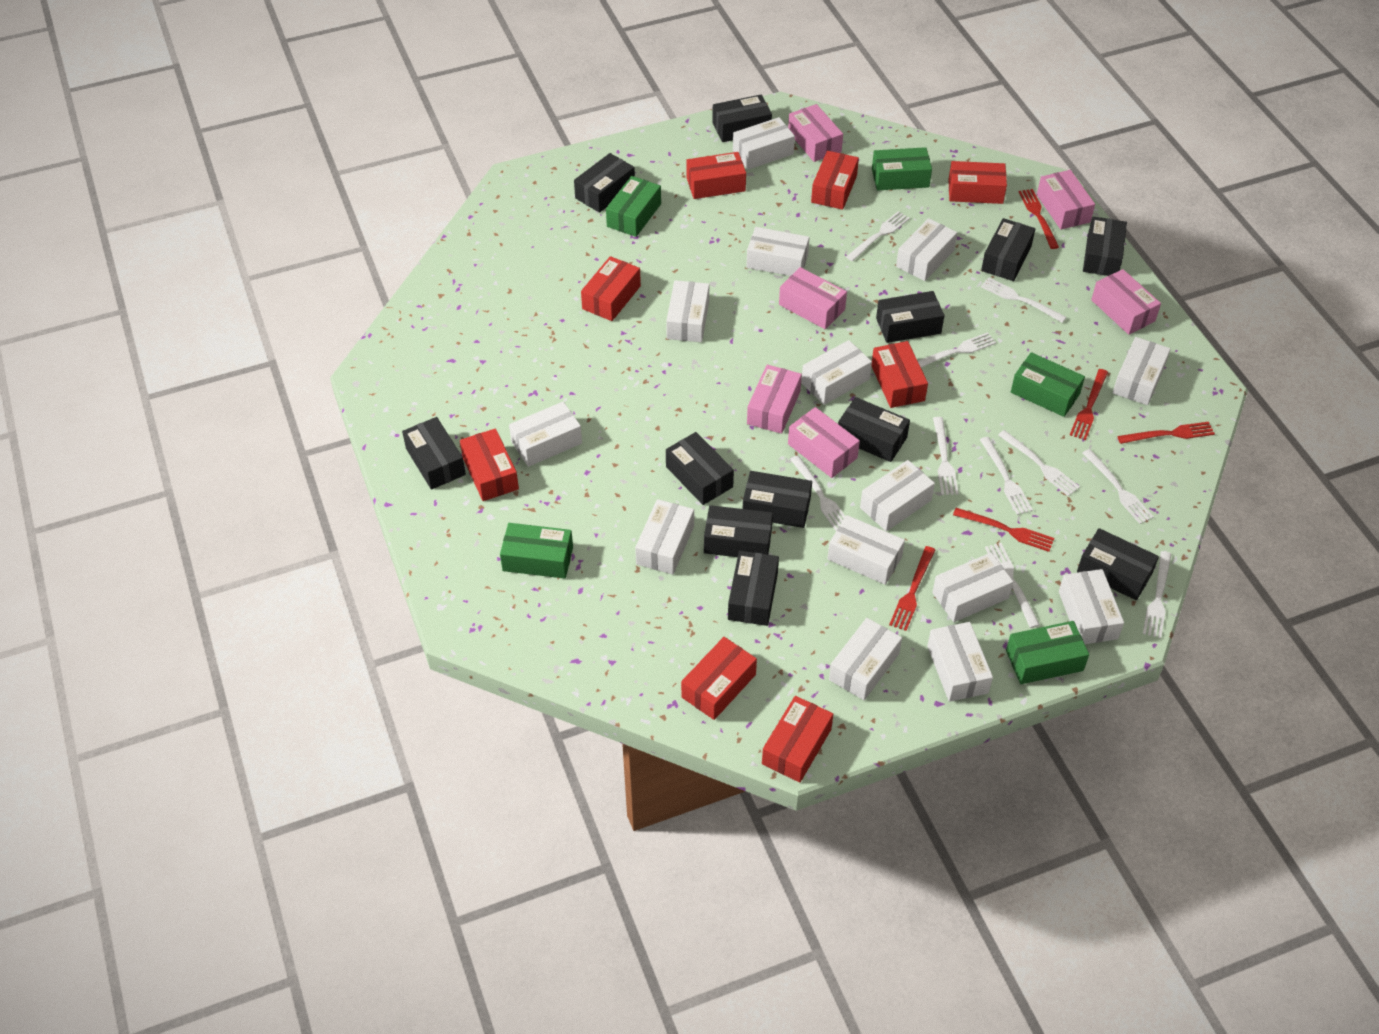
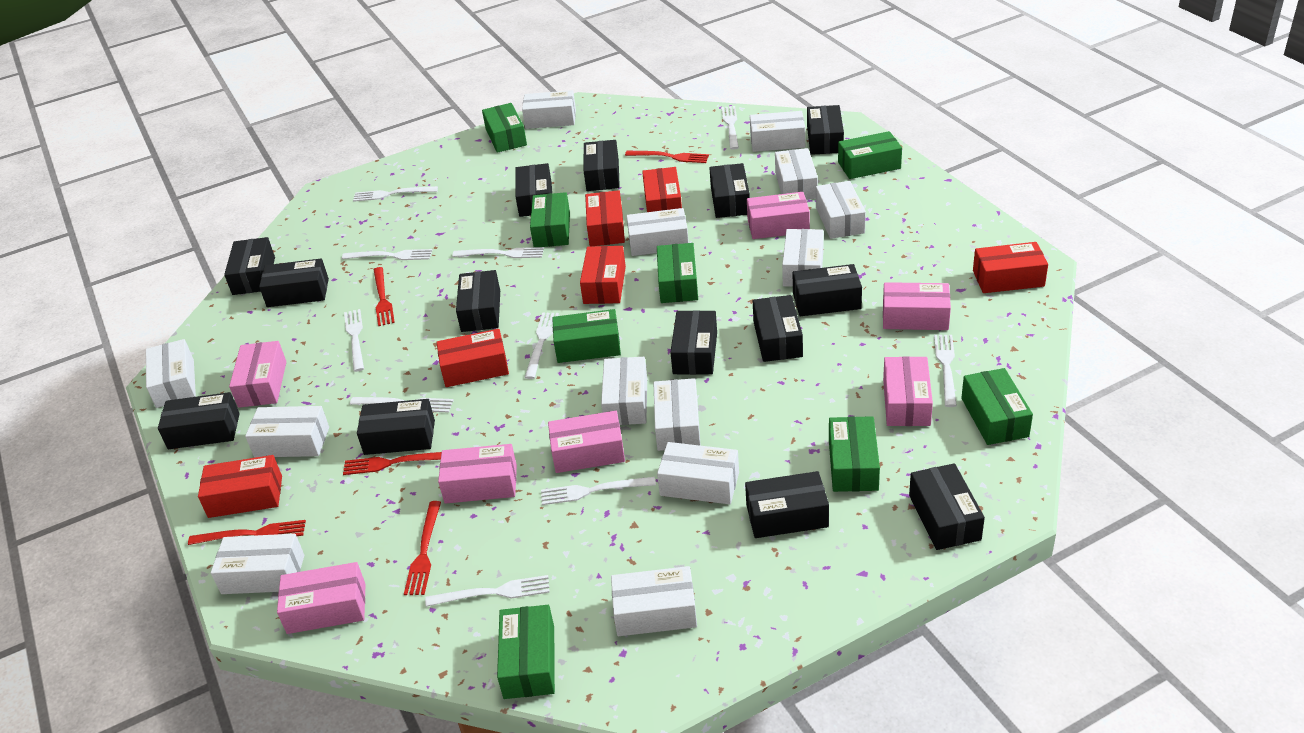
black box: [402,417,466,490] [574,153,635,213] [666,432,734,505] [704,505,773,557] [712,95,772,142] [728,551,779,626] [743,471,812,528] [838,397,910,462] [876,291,944,343] [981,218,1035,281] [1077,528,1159,600] [1083,216,1127,276] = 12 -> [158,392,240,449] [224,237,275,295] [259,258,329,307] [357,399,435,455] [456,270,500,332] [515,163,552,217] [584,140,620,191] [670,310,717,375] [710,163,750,218] [745,471,829,538] [753,295,803,362] [793,264,862,316] [807,105,844,155] [909,463,985,550] = 14
green box: [500,523,573,579] [606,176,661,237] [872,147,932,191] [1006,621,1089,684] [1011,352,1085,417] = 5 -> [482,103,527,153] [497,605,555,699] [530,192,570,247] [552,309,621,363] [657,243,698,303] [829,416,880,492] [838,131,902,179] [961,368,1033,445] = 8
pink box: [747,365,802,434] [779,267,847,329] [788,104,843,162] [788,407,860,478] [1037,170,1095,230] [1091,269,1161,335] = 6 -> [229,341,286,408] [277,562,365,634] [438,444,517,504] [548,411,625,473] [747,192,810,239] [883,282,951,330] [883,356,933,426] = 7
red box: [460,428,519,501] [581,256,641,321] [681,637,757,720] [687,152,746,199] [762,696,833,783] [811,151,859,210] [872,341,928,408] [948,161,1007,204] = 8 -> [198,455,282,518] [437,329,509,387] [580,246,626,304] [585,190,625,246] [642,167,682,212] [973,242,1048,293] = 6
white box: [509,402,582,467] [635,499,694,575] [666,280,709,342] [733,117,795,170] [746,227,810,276] [801,340,872,405] [828,515,905,585] [829,618,902,700] [860,460,935,531] [896,218,957,281] [927,622,993,702] [932,553,1013,622] [1059,569,1124,644] [1113,337,1171,405] = 14 -> [146,339,196,408] [211,534,304,594] [245,406,329,457] [522,90,576,129] [601,357,647,425] [611,566,697,636] [627,208,689,256] [654,378,701,451] [657,442,739,504] [750,111,805,152] [775,148,818,200] [782,229,824,287] [816,181,866,239] = 13

